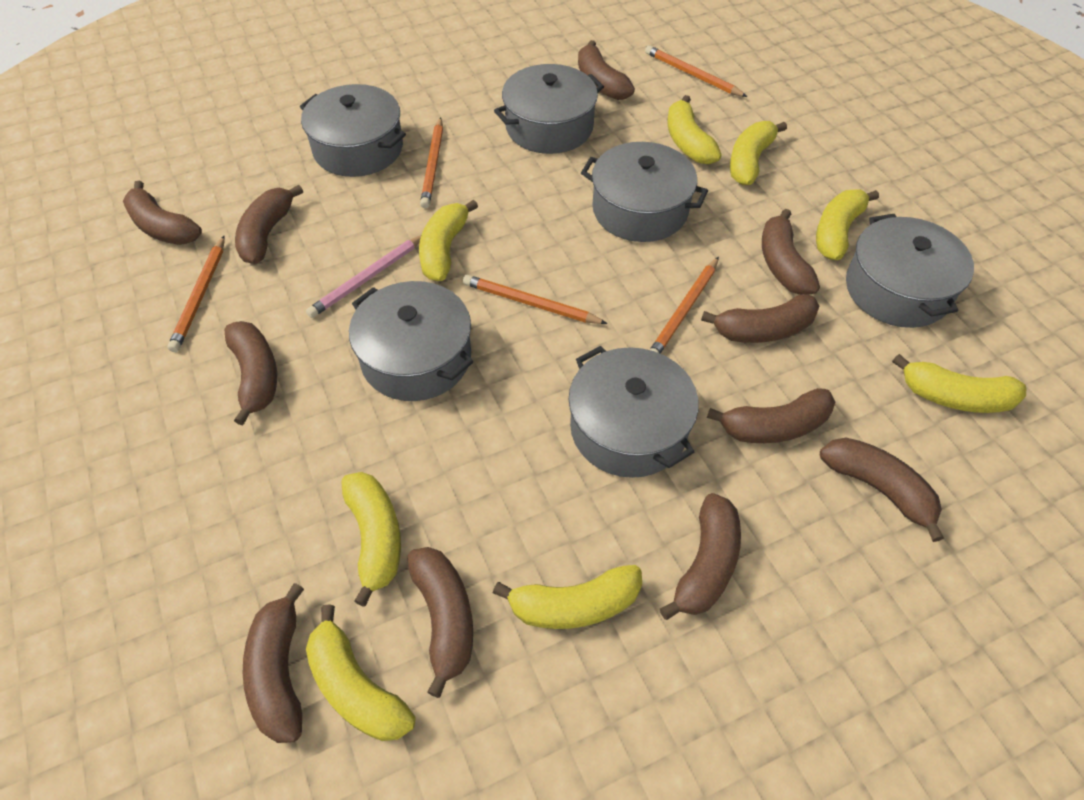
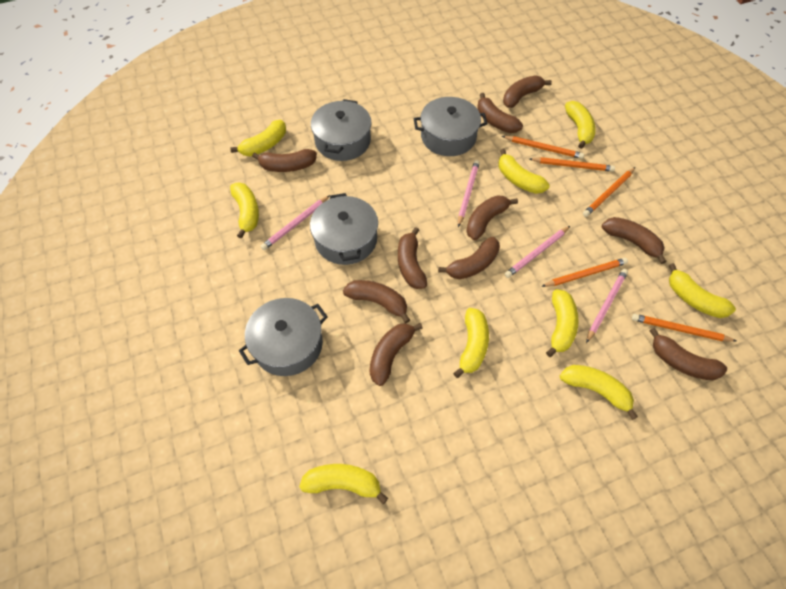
brown banana: [123,180,202,245] [225,321,277,425] [235,184,303,264] [243,583,304,743] [407,547,473,698] [578,40,635,100] [660,493,741,620] [701,294,820,343] [707,388,835,443] [762,209,820,295] [820,438,944,542] = 11 -> [252,149,317,172] [343,280,410,323] [370,323,423,386] [398,227,427,289] [438,237,500,279] [466,195,518,240] [477,93,523,133] [503,76,552,108] [602,217,667,264] [649,328,727,380] = 10
grey pot: [300,84,406,177] [349,281,473,401] [494,64,604,154] [569,346,699,478] [581,142,708,242] [846,214,974,328] = 6 -> [239,298,328,376] [310,193,378,265] [311,99,371,161] [414,97,487,156] = 4
pink pencil: [306,235,421,318] = 1 -> [261,195,330,250] [458,160,480,227] [505,226,570,278] [586,269,628,343] = 4
yellow banana: [306,604,415,741] [341,472,401,607] [419,200,478,281] [493,565,642,629] [667,95,722,164] [730,121,787,185] [816,190,879,260] [892,354,1026,413] = 8 -> [230,120,286,156] [230,182,259,239] [299,464,388,504] [453,308,489,378] [499,149,550,194] [546,289,579,357] [560,365,638,420] [565,101,596,149] [669,263,736,318] = 9

